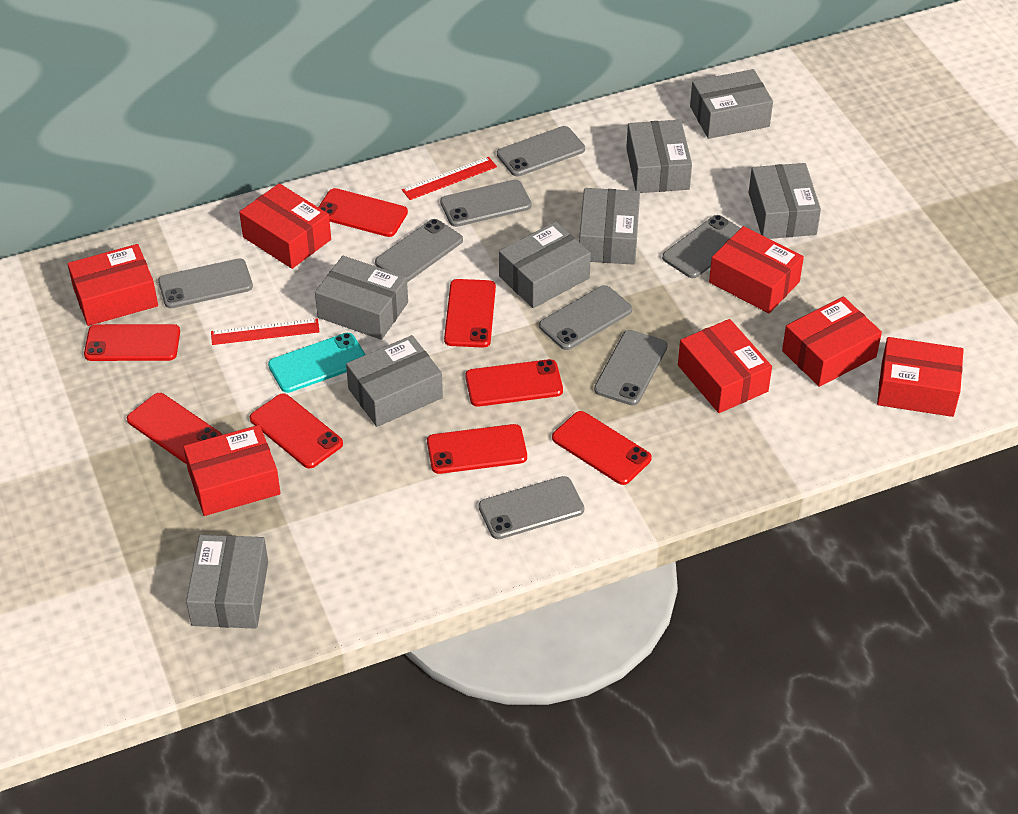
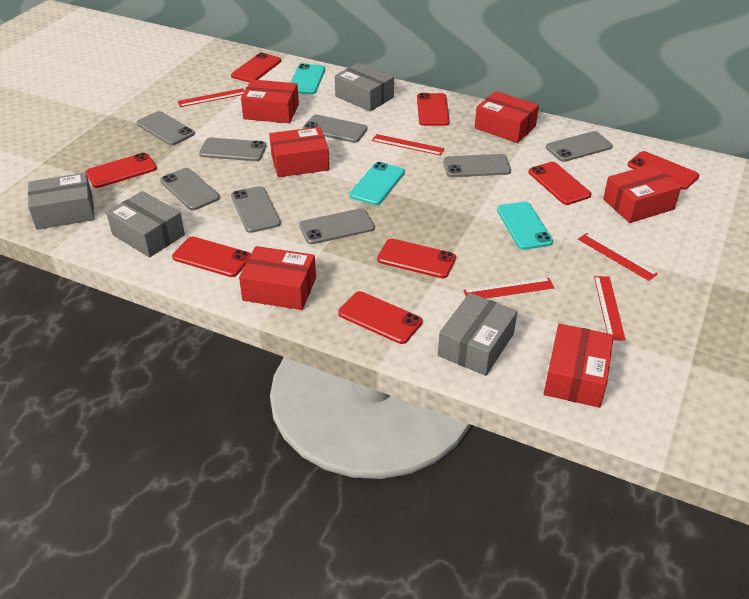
grey box: [186,535,268,629] [315,256,408,340] [346,335,443,427] [499,222,591,308] [579,188,640,265] [626,120,692,193] [690,69,773,139] [749,163,821,239] = 8 -> [28,173,95,230] [106,191,185,257] [335,62,394,111] [438,293,517,376] = 4
red box: [68,244,158,326] [183,425,280,516] [239,183,331,269] [678,319,772,413] [709,226,804,313] [782,297,882,387] [877,337,964,417] = 7 -> [239,246,316,310] [241,79,299,123] [269,127,329,177] [475,91,539,143] [544,323,614,408] [603,164,681,223] = 6
red ruler: [211,318,320,345] [402,157,497,200] = 2 -> [177,88,245,107] [372,134,445,156] [463,278,554,299] [578,233,658,281] [594,276,626,341] = 5
turquoise phone: [268,333,366,393] = 1 -> [290,63,325,94] [349,162,405,205] [497,202,553,250] = 3

